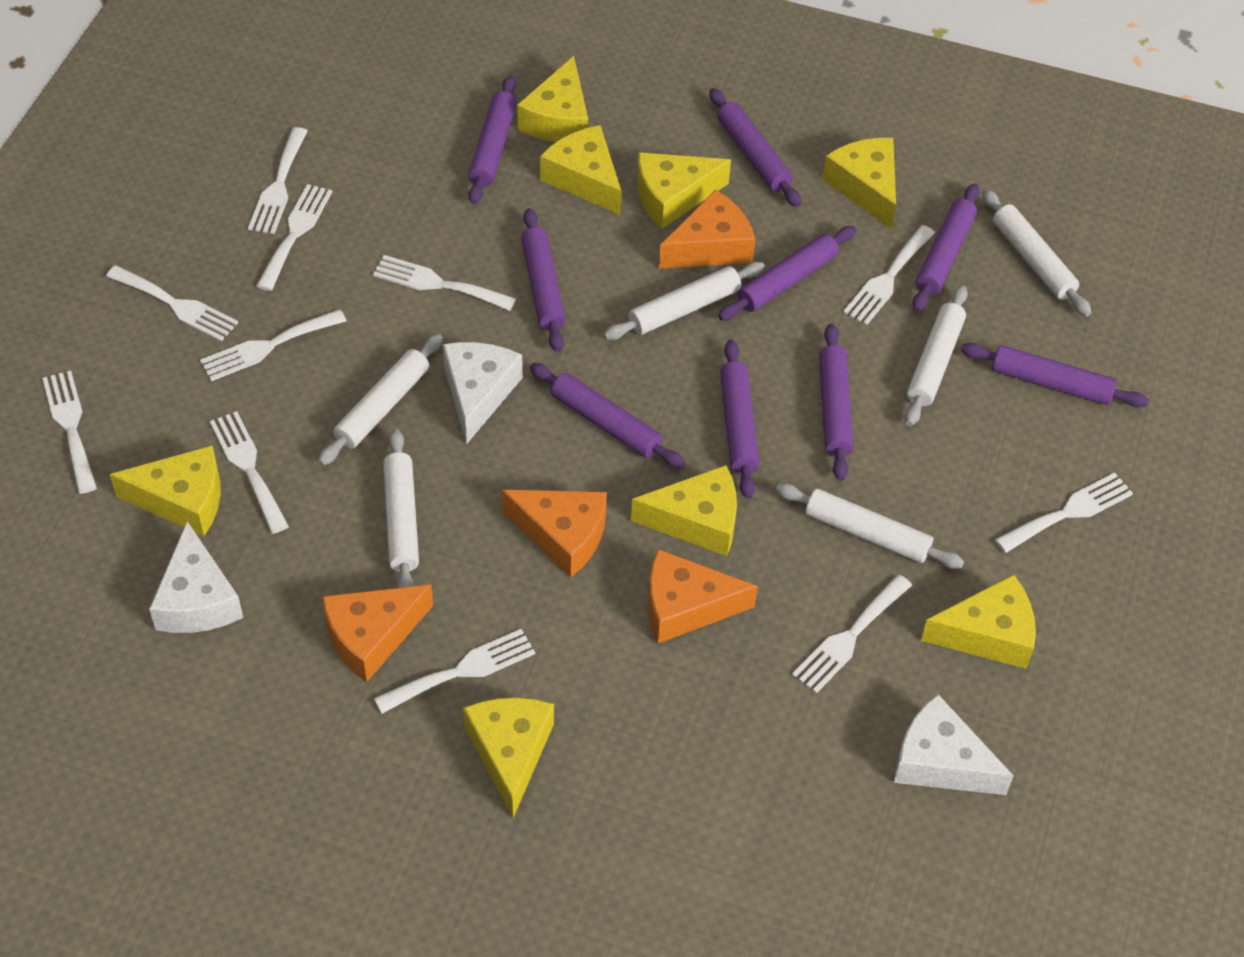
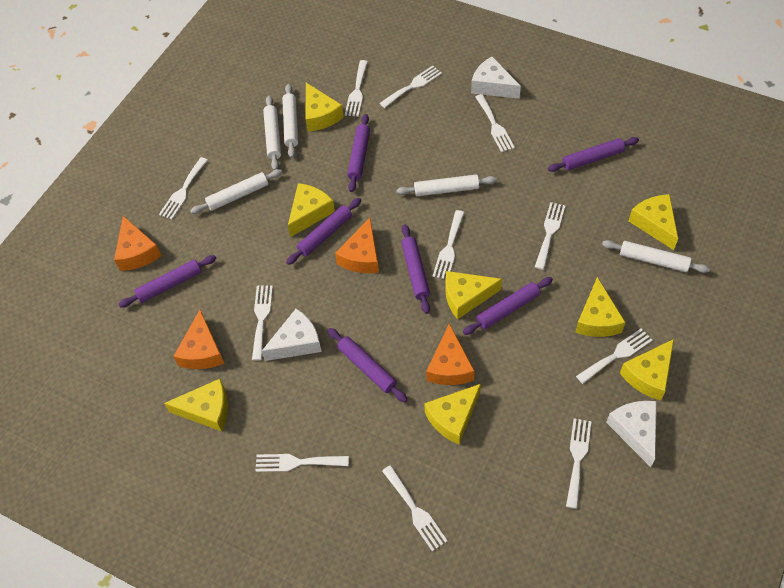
purple rolling pin: [468,75,517,204] [521,208,566,352] [530,363,685,469] [709,88,801,207] [718,226,856,321] [720,340,759,499] [819,324,853,481] [912,183,980,312] [961,343,1149,408] = 9 -> [118,255,216,308] [286,198,361,265] [328,328,407,402] [347,114,370,192] [401,224,430,314] [463,277,553,335] [548,137,639,172] = 7
white rolling pin: [318,334,443,466] [383,429,419,588] [603,262,765,340] [776,483,964,569] [905,285,968,426] [982,189,1092,316] = 6 -> [190,169,283,214] [263,96,281,170] [282,84,298,158] [396,175,497,196] [602,240,710,273] = 5

